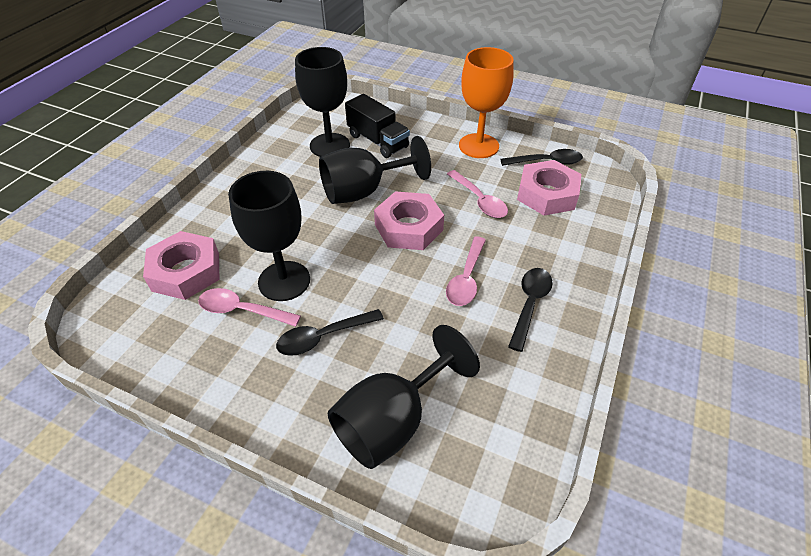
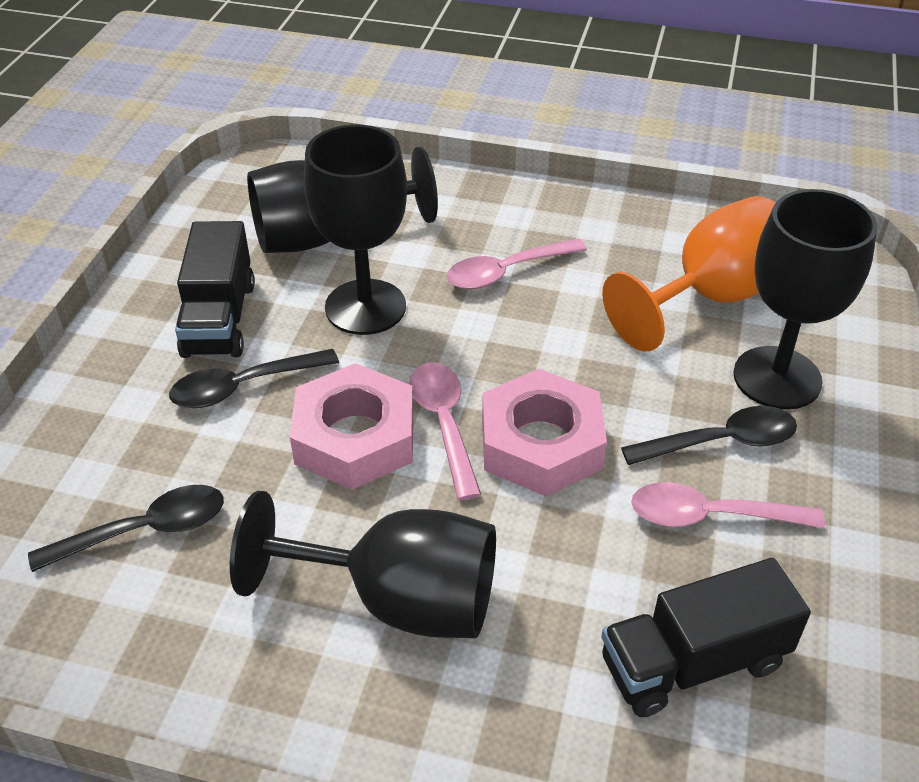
black truck: [345,94,410,158] = 1 -> [175,221,255,358] [601,558,811,717] = 2
pink nut: [143,231,219,300] [374,191,444,250] [517,160,581,216] = 3 -> [290,363,413,490] [482,369,607,496] = 2

